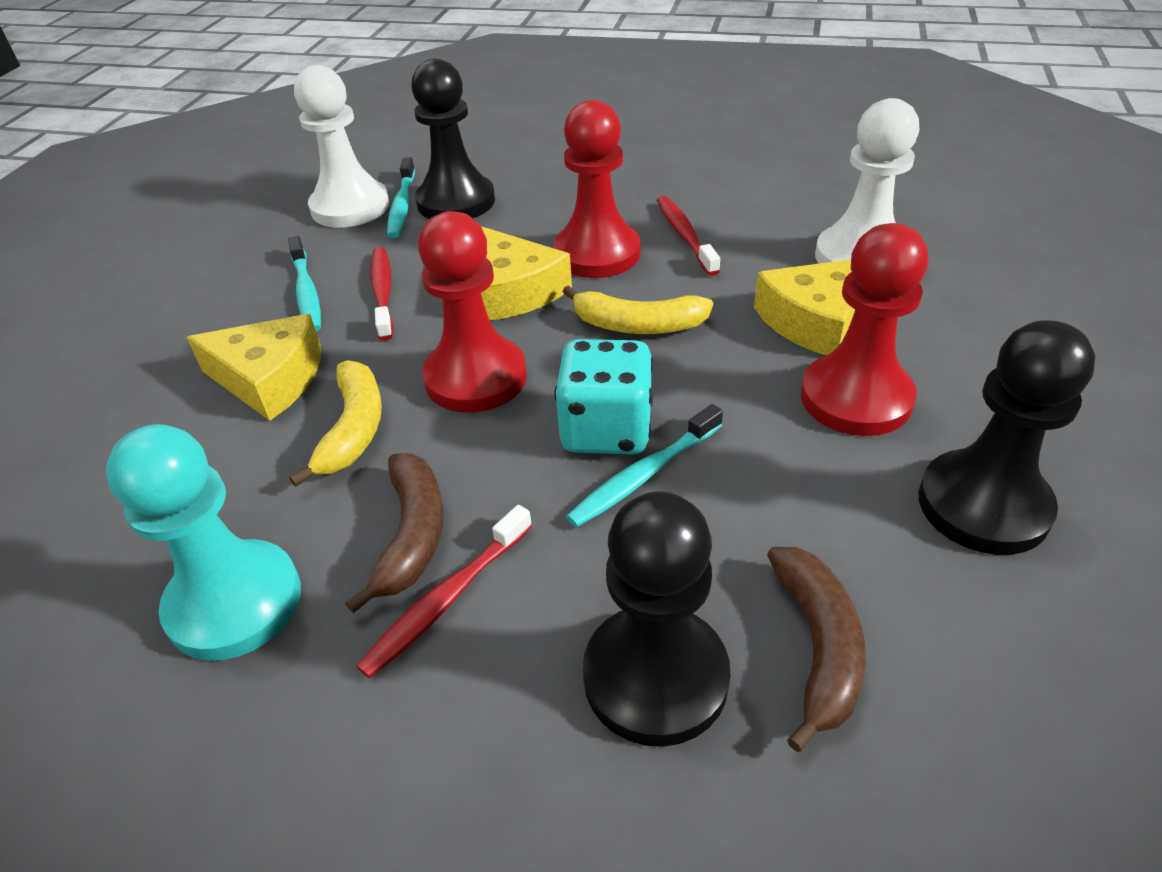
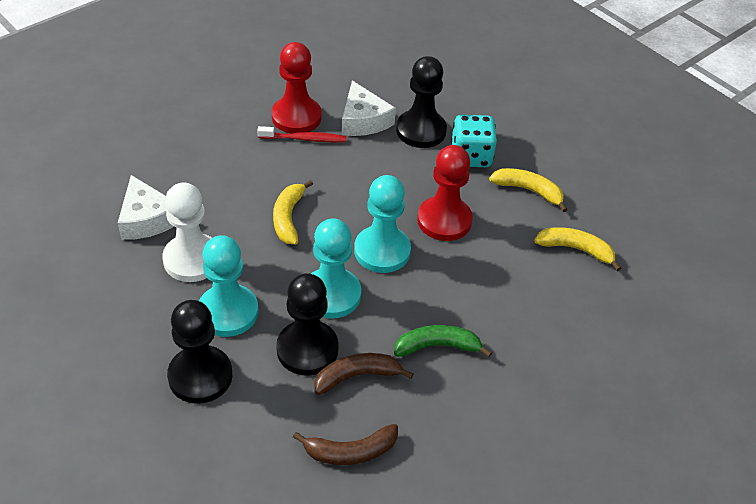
green banana: none = 0 -> [394,325,492,357] = 1
red pawn: [418,211,527,413] [554,100,640,278] [801,223,929,436] = 3 -> [271,42,322,134] [417,145,473,241] = 2
red toothbrush: [356,505,532,679] [370,247,393,341] [657,196,720,276] = 3 -> [257,126,346,142] = 1
turquoise pawn: [106,424,301,661] = 1 -> [199,235,259,337] [311,218,361,319] [354,175,411,273] = 3
turquoise toothbrush: [288,236,321,332] [387,157,415,238] [566,404,723,527] = 3 -> none = 0
white cheese: none = 0 -> [118,175,174,240] [342,81,396,136] = 2
white pawn: [294,65,389,228] [815,98,919,264] = 2 -> [162,182,212,282] = 1
yellow banana: [289,360,382,487] [563,285,713,334] = 2 -> [273,180,313,245] [489,168,568,212] [534,227,621,271] = 3
yellow cheese: [186,314,322,421] [481,227,572,320] [754,259,855,355] = 3 -> none = 0

